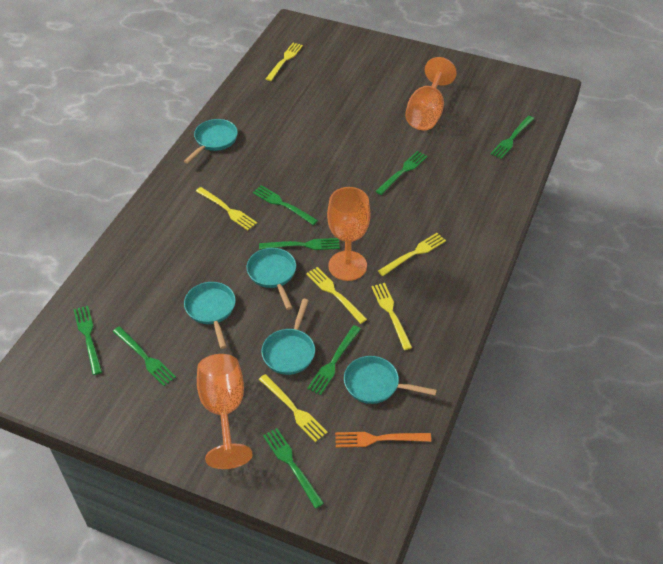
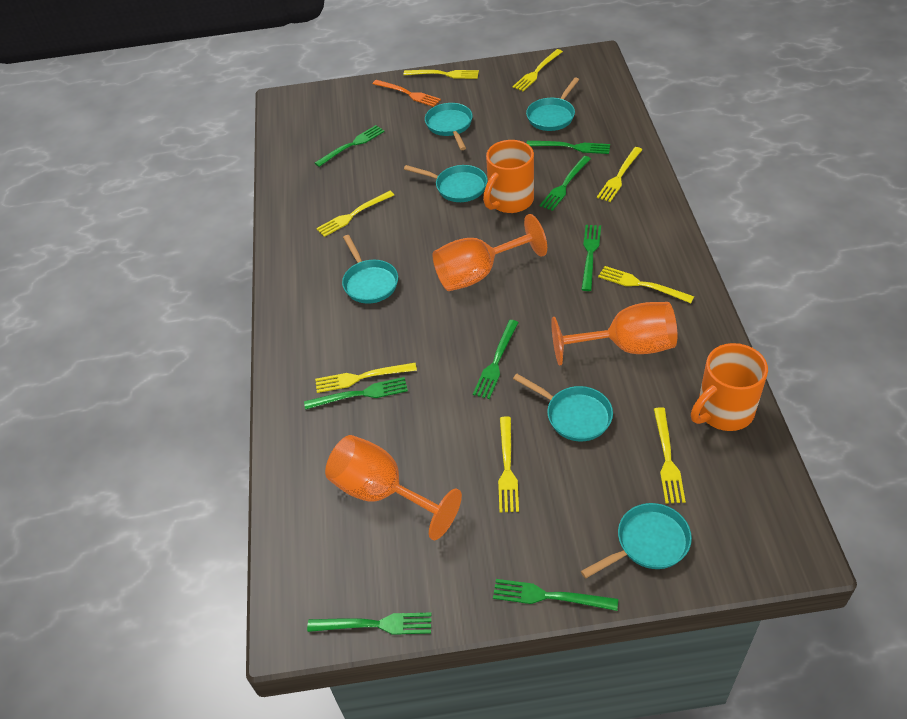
orange mug: none = 0 -> [483,140,534,213] [691,343,768,431] = 2
turquoise pan: [184,119,238,164] [184,282,236,349] [247,248,296,310] [261,299,315,375] [344,356,437,404] = 5 -> [342,235,398,304] [404,165,487,202] [425,103,473,150] [513,374,613,441] [526,77,579,131] [581,503,692,578] = 6
yellow fork: [196,187,257,230] [259,374,328,442] [266,42,303,81] [306,267,367,324] [371,283,412,350] [378,233,446,276] = 6 -> [315,363,417,393] [316,191,394,237] [403,70,479,79] [498,416,519,513] [512,49,563,91] [597,147,643,202] [598,266,694,303] [654,407,686,504] = 8

